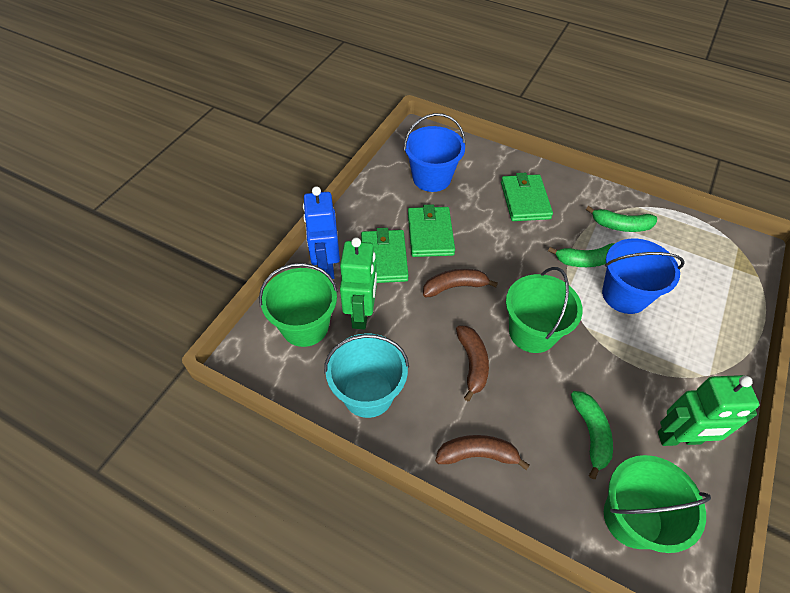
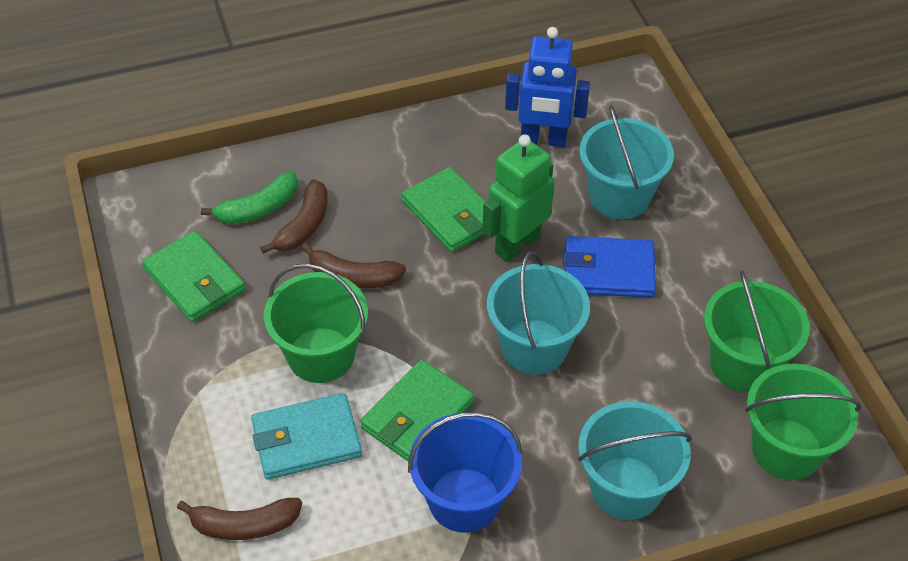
blue bucket: [404,113,465,192] [602,238,685,314] = 2 -> [408,412,523,533] = 1
blue wallet: none = 0 -> [563,236,656,298] = 1
green banana: [548,243,615,267] [571,391,613,479] [586,206,657,232] = 3 -> [201,171,298,224] = 1
green robot: [340,237,377,330] [658,375,759,446] = 2 -> [482,135,554,262] = 1
turquoise bucket: [324,333,409,418] = 1 -> [487,251,590,374] [578,401,692,520] [579,105,674,219] = 3
turquoise wallet: none = 0 -> [251,393,362,480] = 1

